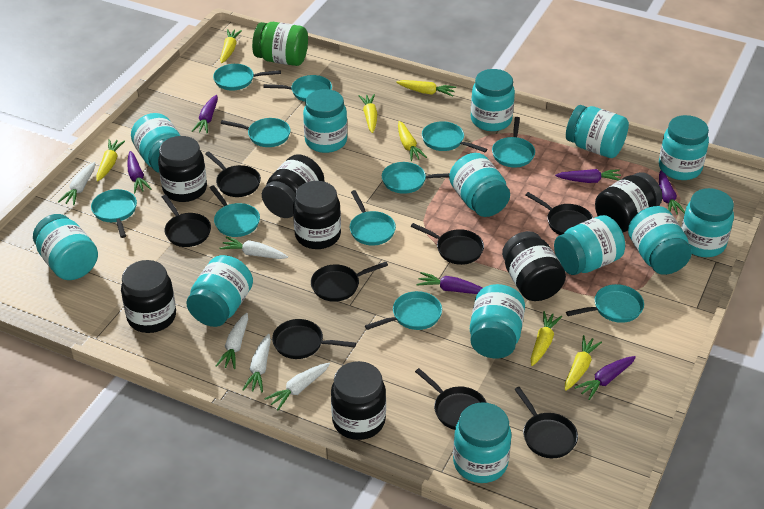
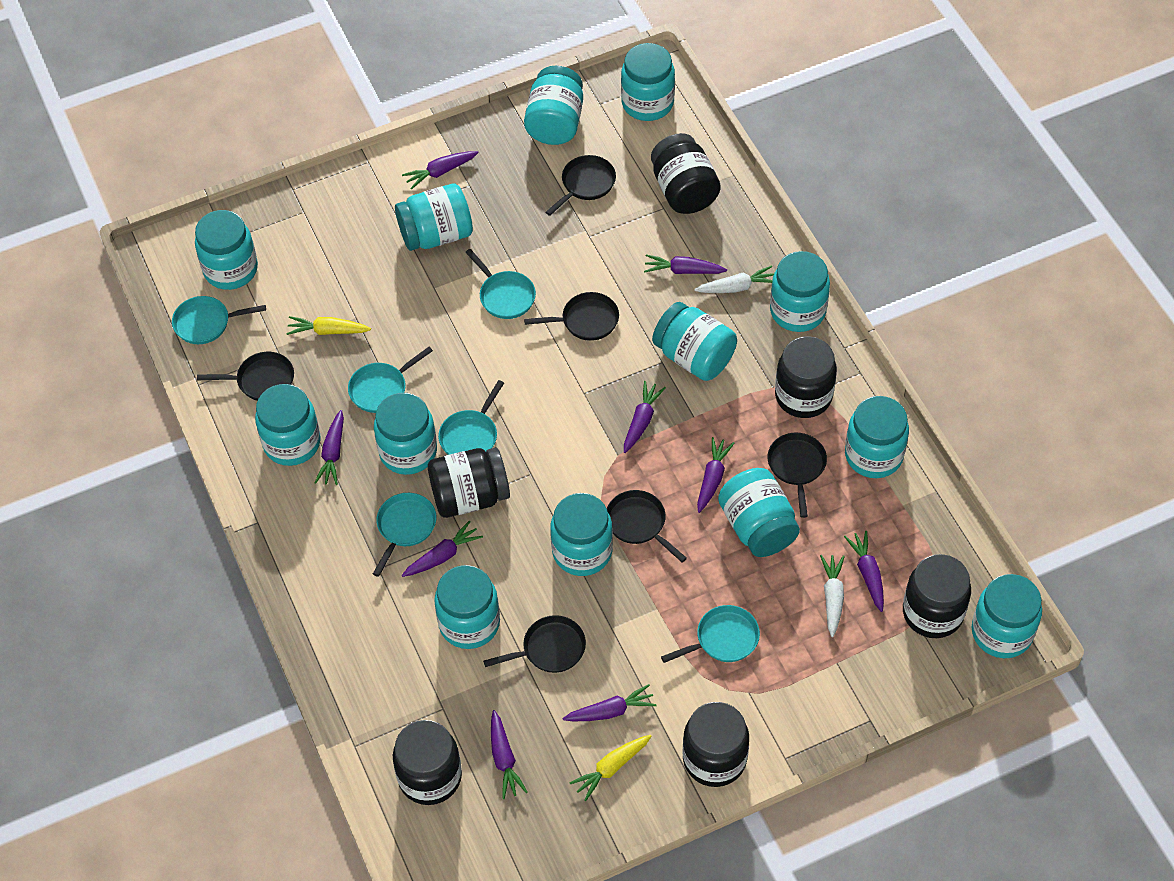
black jar: [121,260,176,333] [158,136,207,202] [262,154,324,218] [293,181,341,249] [331,361,386,440] [502,231,566,301] [595,172,662,232] = 7 -> [393,720,462,805] [428,448,510,518] [651,133,721,214] [682,702,749,787] [775,336,837,418] [903,554,971,638] = 6
black pan: [162,195,211,247] [205,151,261,197] [272,319,356,359] [311,262,388,302] [411,223,484,265] [415,368,487,430] [514,387,578,458] [526,192,593,235] = 8 -> [197,352,294,401] [483,615,586,673] [524,292,619,341] [545,155,616,216] [607,490,687,562] [768,433,827,518] = 6
green jar: [252,22,308,66] = 1 -> none = 0
purple carrot: [127,151,151,193] [192,95,218,133] [416,272,483,294] [555,169,621,183] [574,356,636,400] [659,170,685,215] = 6 -> [314,410,344,485] [402,151,479,190] [402,520,483,577] [491,710,528,799] [562,684,657,721] [624,381,666,453] [644,254,727,274] [697,437,735,513] [844,531,884,612] = 9
turquoise pan: [91,189,137,238] [210,185,260,237] [213,64,281,91] [221,118,290,147] [264,75,332,102] [350,190,396,246] [365,291,442,330] [382,162,450,194] [422,121,487,152] [492,117,535,168] [566,284,644,323] = 11 -> [172,296,266,344] [348,347,433,413] [373,493,436,577] [438,380,504,455] [465,249,536,319] [661,605,760,663] = 6
white carrot: [58,162,95,205] [216,313,248,369] [220,237,288,259] [242,334,271,392] [264,363,330,410] = 5 -> [694,265,774,293] [820,555,845,637] = 2
yellow carrot: [96,139,125,181] [220,29,242,63] [359,94,377,133] [396,80,456,97] [398,121,427,161] [531,311,562,366] [565,335,602,391] = 7 -> [286,316,371,335] [570,735,651,801] = 2

